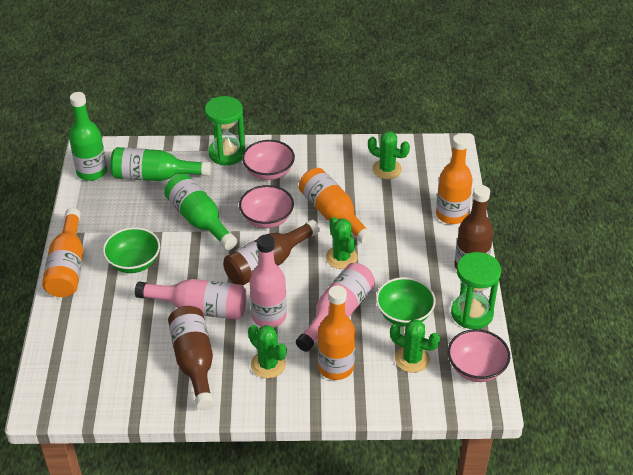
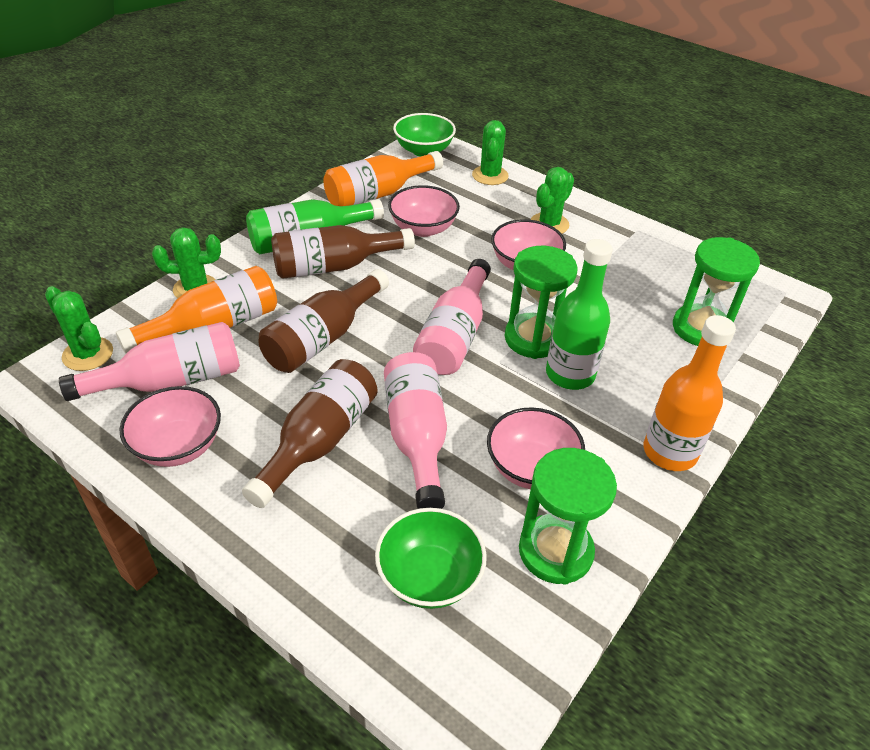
green bottle: [69,92,107,181] [110,147,211,181] [164,174,237,250] = 3 -> [246,199,384,254] [546,239,613,390] = 2
green hourglass: [205,96,245,165] [451,252,501,329] = 2 -> [504,246,578,359] [519,448,617,585] [673,237,760,346] = 3
orange bottle: [42,208,83,297] [299,168,374,245] [318,285,355,380] [436,134,473,224] = 4 -> [116,266,277,353] [323,151,443,206] [643,315,736,471] = 3
pink bowl: [239,185,294,228] [242,140,295,180] [448,329,510,382] = 3 -> [119,386,221,467] [388,185,460,237] [487,407,585,489] [491,219,566,271] = 4

